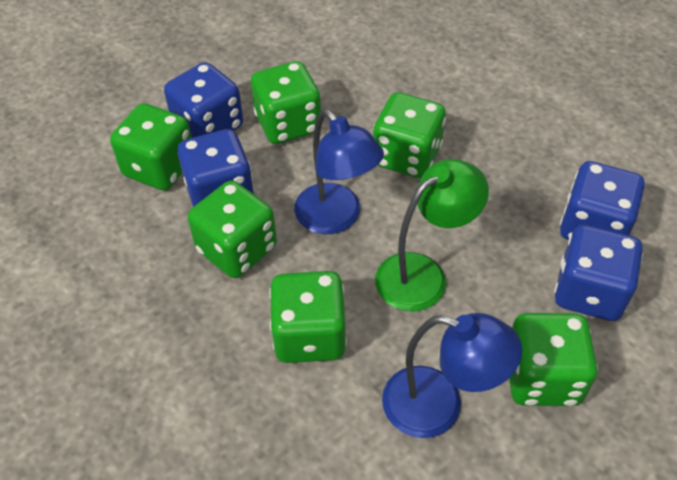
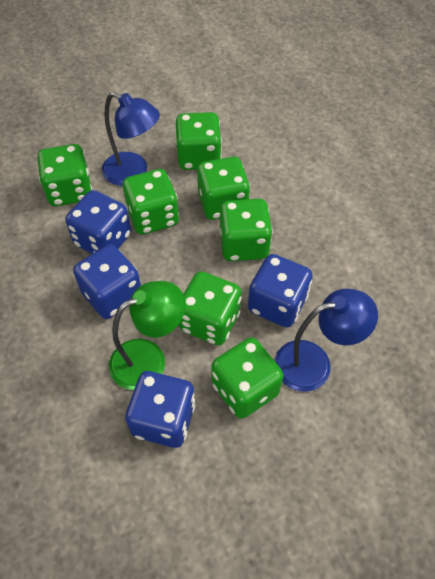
green dice: [110,103,192,191] [188,181,277,278] [251,61,321,144] [269,271,347,363] [373,92,446,178] [509,313,598,406] = 6 -> [38,144,92,206] [123,169,179,235] [176,112,222,170] [179,272,242,345] [197,157,250,220] [211,337,284,419] [220,199,273,261] = 7

